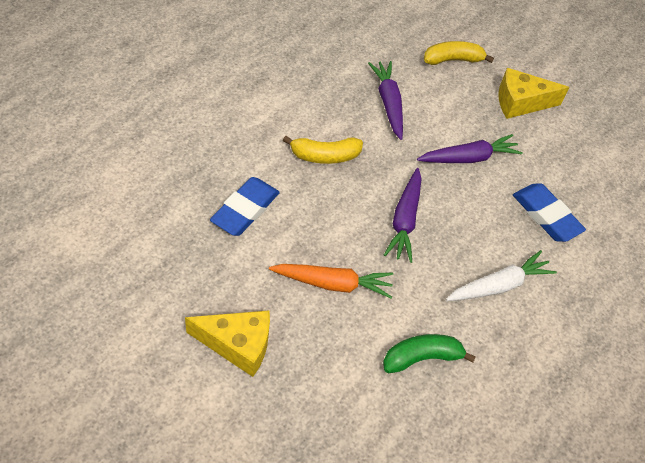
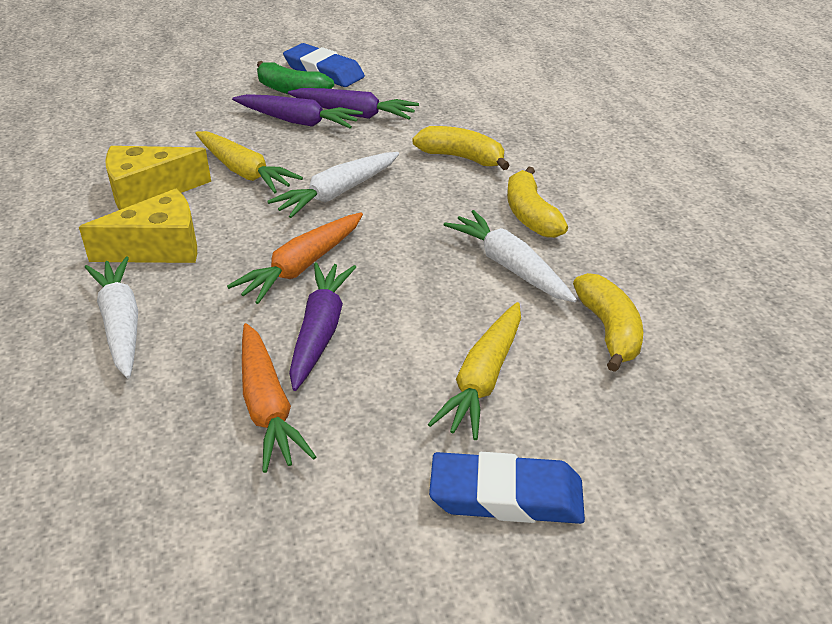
orange carrot: [269,264,393,298] = 1 -> [227,213,363,304] [242,323,316,473] = 2
white carrot: [446,250,557,301] = 1 -> [85,257,138,378] [267,152,399,218] [444,210,577,302] = 3
yellow banana: [283,136,363,164] [424,41,494,65] = 2 -> [412,126,510,170] [507,167,568,238] [573,273,643,372] = 3
yellow carrot: none = 0 -> [195,131,303,193] [428,302,521,440] = 2

